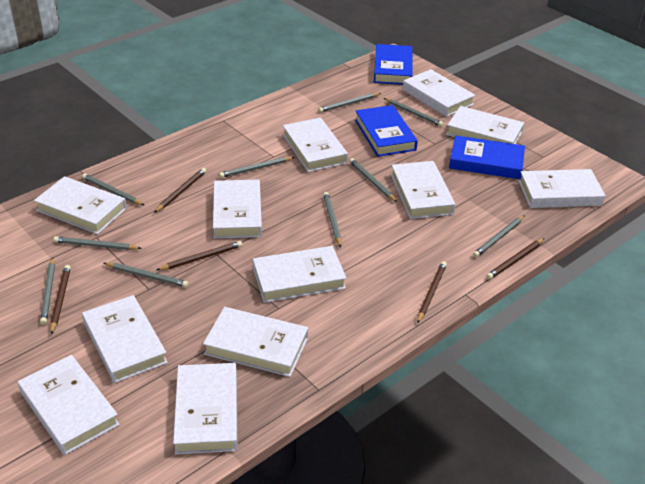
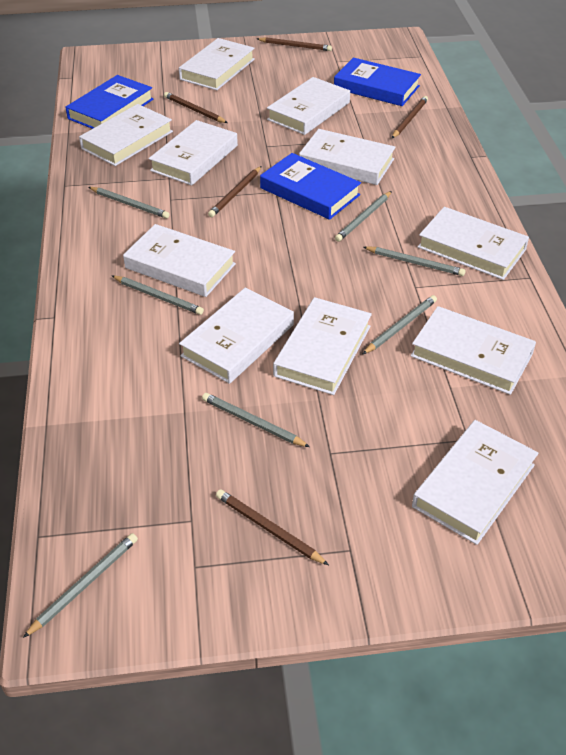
grey pencil: [40,258,55,325] [53,236,142,250] [82,174,144,205] [104,262,189,287] [219,157,294,178] [318,93,381,113] [323,192,342,247] [349,158,397,202] [384,98,443,127] [473,215,525,257] = 10 -> [23,533,138,638] [89,187,170,219] [112,276,204,315] [202,393,310,447] [335,191,392,242] [362,295,437,355] [363,246,466,276] = 7
white book: [18,355,120,455] [34,176,127,234] [82,295,168,383] [173,363,238,454] [203,307,308,377] [213,179,262,239] [253,246,346,303] [283,117,348,172] [391,161,456,219] [403,69,476,117] [446,106,524,144] [519,169,605,208] = 12 -> [79,104,173,166] [123,224,236,297] [149,120,238,186] [179,38,255,90] [179,288,294,384] [267,77,350,135] [273,297,372,395] [299,129,395,185] [411,306,536,395] [412,420,539,545] [418,207,529,280] = 11

